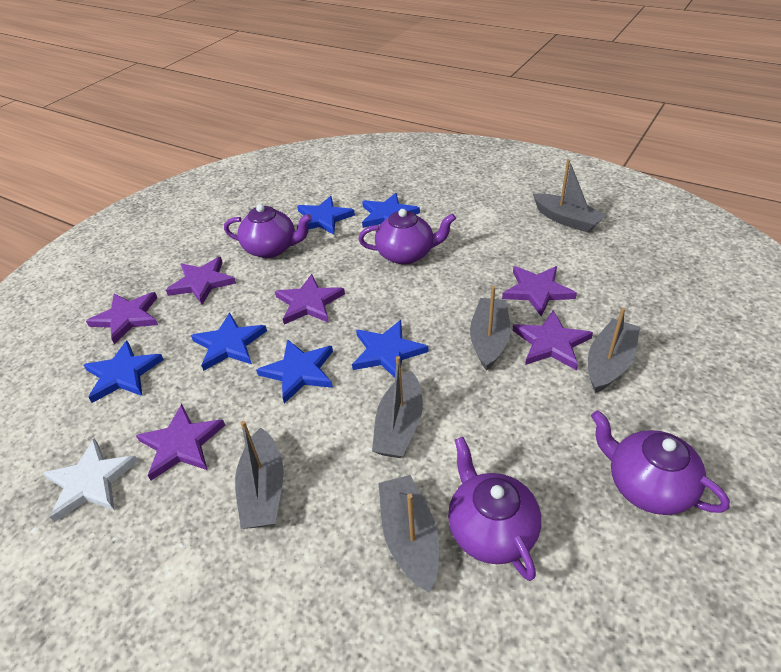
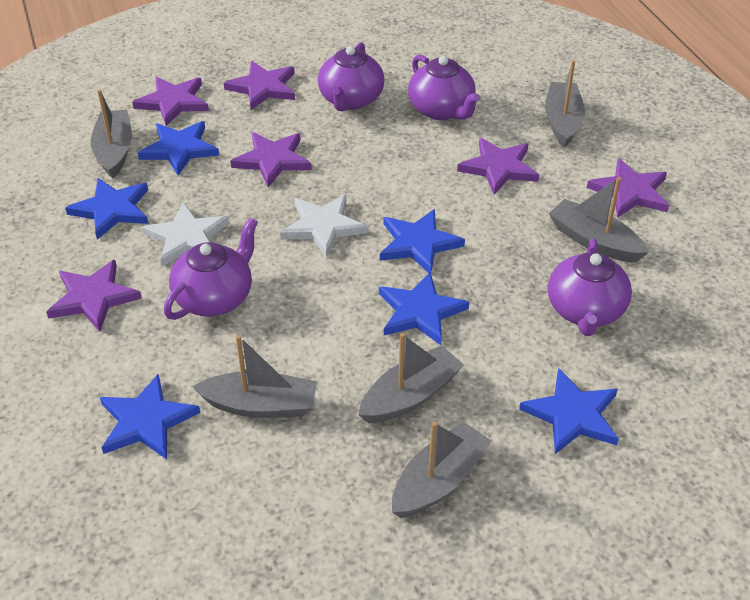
white star: [43,438,138,522] = 1 -> [142,202,229,266] [280,195,367,258] = 2

